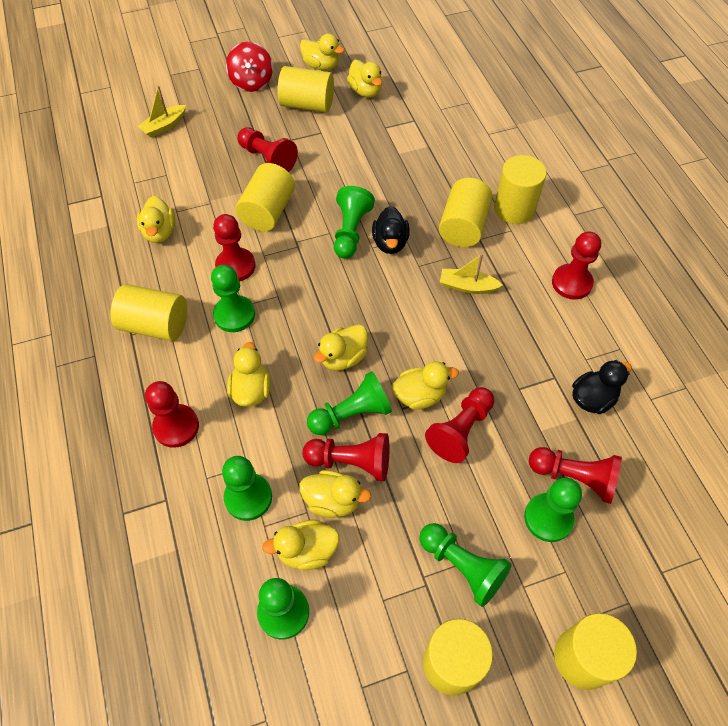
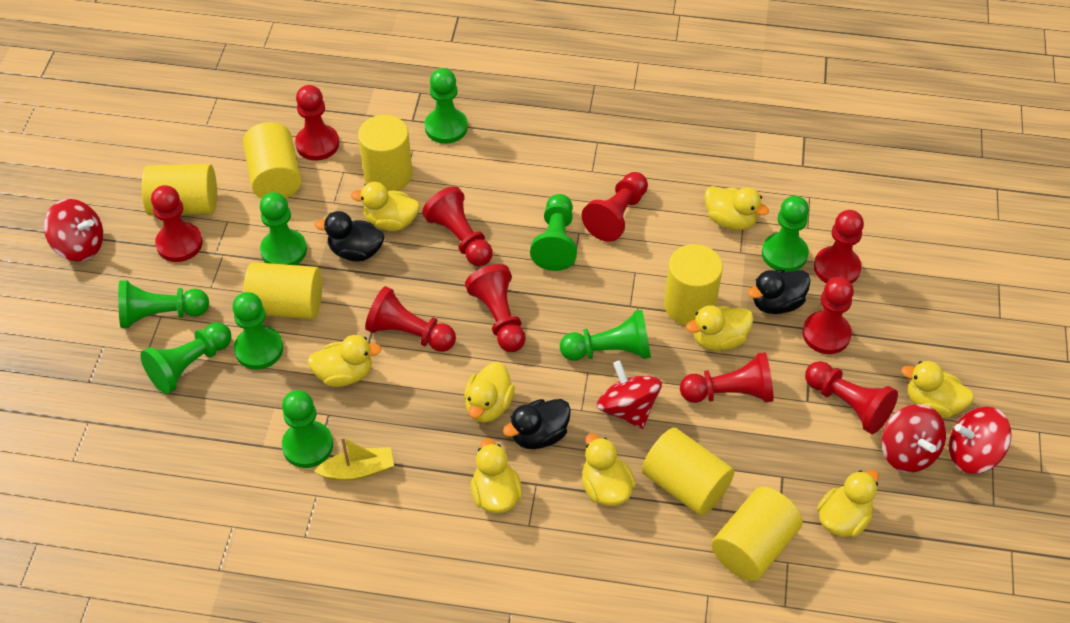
black duck: [372,206,410,254] [572,360,632,414] = 2 -> [315,211,384,262] [503,399,571,449] [748,270,810,314] = 3
green pawn: [211,265,255,332] [222,456,272,521] [257,578,309,639] [307,372,392,435] [334,186,375,258] [419,523,512,607] [524,478,582,542] = 7 -> [118,280,209,328] [140,322,231,394] [232,292,283,370] [260,192,307,265] [282,390,333,468] [425,68,468,144] [530,194,577,271] [560,310,651,361] [762,196,809,272] = 9
red pawn: [145,381,199,448] [213,214,255,281] [237,127,298,172] [302,433,390,481] [425,387,494,463] [529,447,622,504] [552,232,601,300] = 7 -> [151,185,203,262] [295,85,339,160] [365,286,456,352] [422,186,493,266] [465,264,526,352] [582,172,648,242] [680,352,774,403] [802,277,854,354] [805,361,898,434] [814,210,864,284] = 10
red spinning top: [226,42,273,92] = 1 -> [44,199,103,261] [597,360,662,429] [881,404,946,473] [949,407,1012,474] = 4
yellow boat: [138,85,186,138] [440,254,503,294] = 2 -> [314,437,394,481] = 1
yellow duck: [137,196,175,243] [227,342,270,407] [262,520,340,570] [299,470,371,518] [300,33,345,70] [314,324,368,371] [347,60,382,98] [392,361,459,410] = 8 -> [307,335,382,387] [351,182,420,231] [464,362,515,423] [471,438,522,513] [582,434,636,506] [686,305,753,351] [705,186,769,230] [817,470,879,537] [901,361,974,418] = 9

